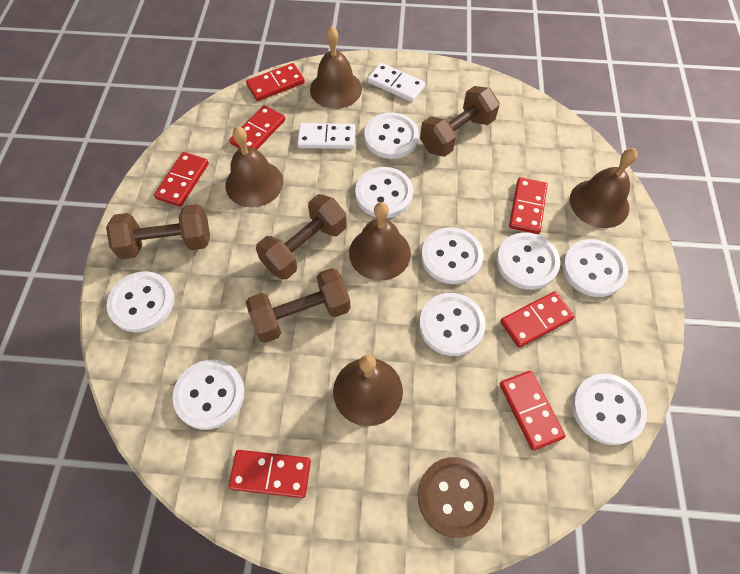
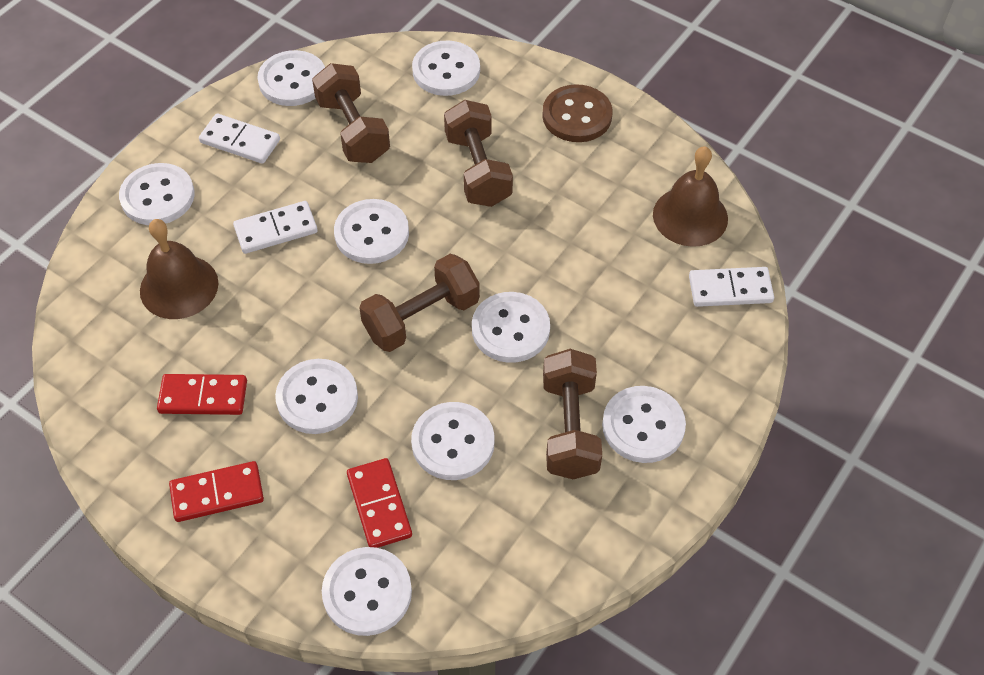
brown bell: [226,126,283,207] [310,26,362,109] [333,355,403,426] [349,202,411,281] [570,148,638,228] = 5 -> [140,219,218,319] [653,146,728,247] = 2
red domino: [154,152,209,207] [228,450,311,498] [229,105,285,150] [246,63,305,101] [500,291,575,348] [500,371,566,451] [509,177,548,234] = 7 -> [157,374,247,415] [169,461,264,522] [347,458,412,548] = 3
white domino: [297,123,355,149] [367,63,426,102] = 2 -> [199,114,280,164] [233,201,318,254] [689,267,774,307] = 3

